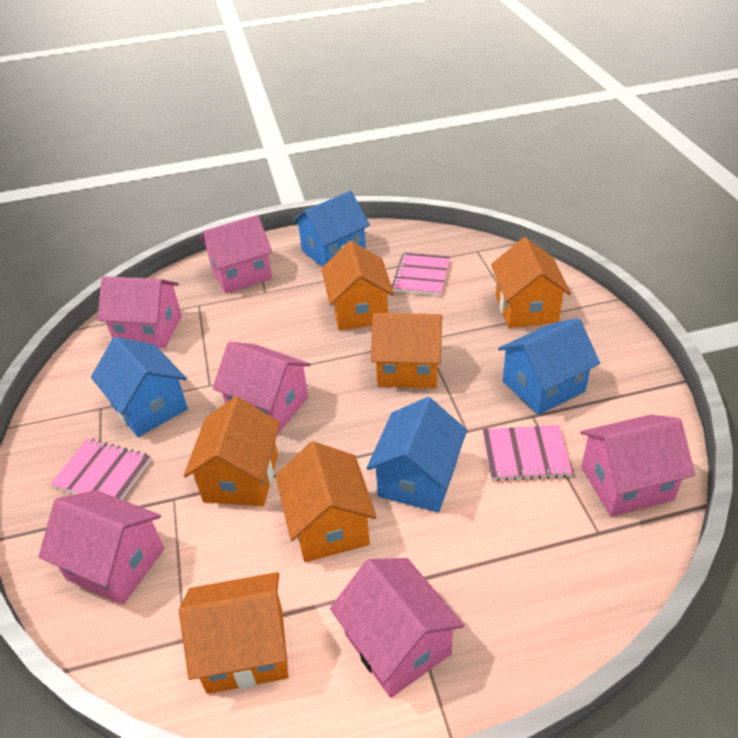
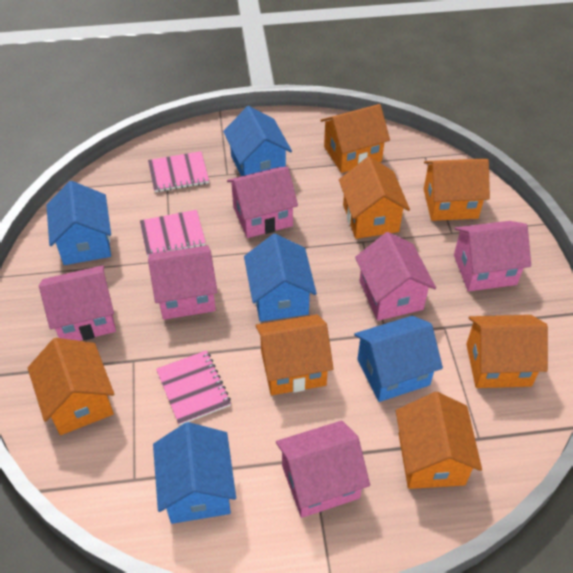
blue house: [91,337,188,437] [292,191,370,267] [366,397,467,512] [498,318,600,415] = 4 -> [46,181,111,265] [153,422,236,524] [223,106,292,176] [244,234,317,322] [354,316,443,402] = 5
orange house: [179,572,289,694] [184,396,280,506] [275,441,377,562] [321,241,394,331] [371,313,443,388] [491,237,571,328] = 6 -> [28,338,114,435] [255,314,334,395] [320,104,390,173] [339,156,410,239] [396,392,482,489] [424,159,490,221] [466,315,548,388] = 7

